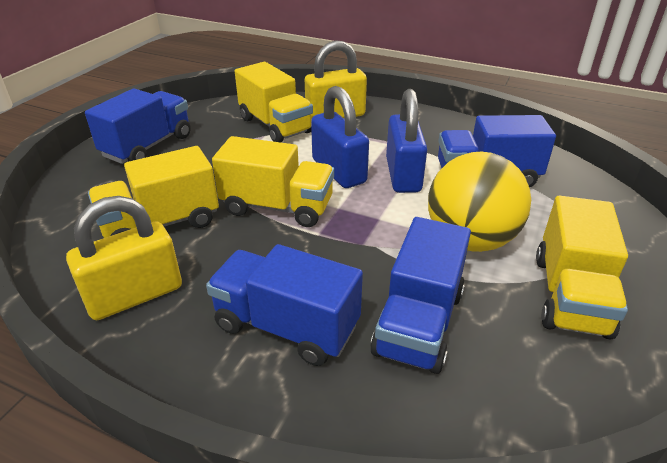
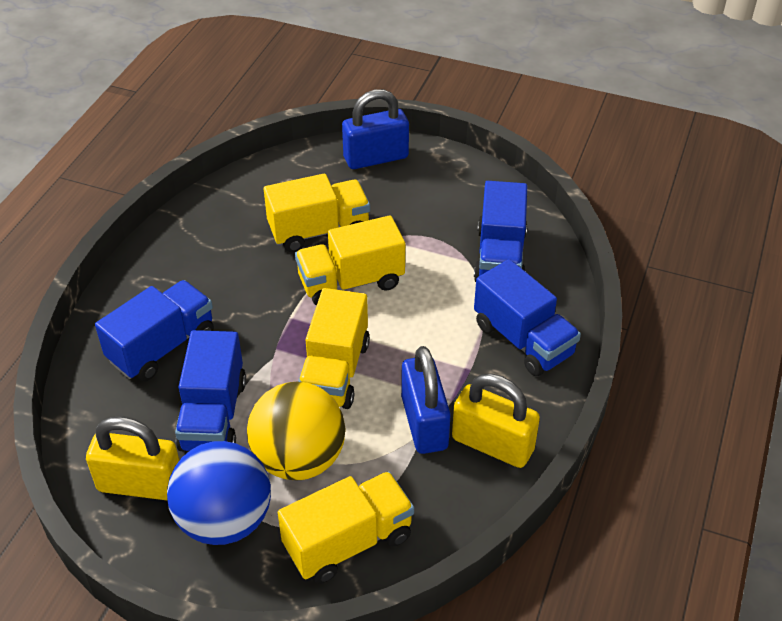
blue ball: none = 0 -> [167,441,271,545] = 1

